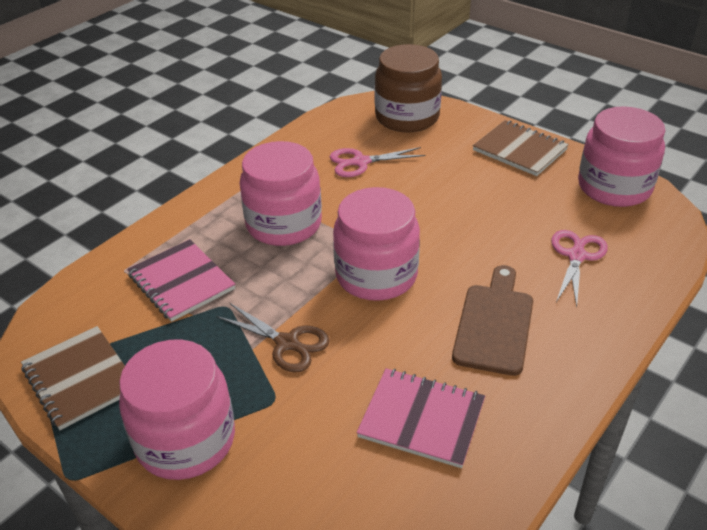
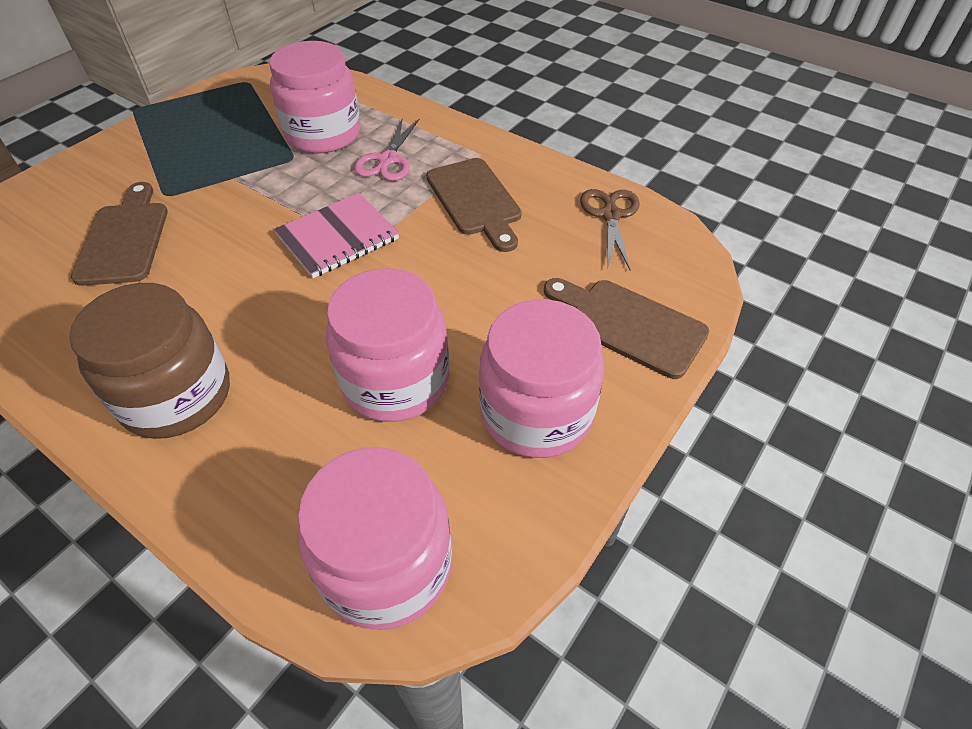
brown cutting board: [452,265,533,376] = 1 -> [71,182,168,286] [426,158,522,252] [544,278,709,379] = 3
brown notebook: [21,326,125,430] [473,120,569,176] = 2 -> none = 0
pink notebook: [127,239,235,322] [356,368,485,468] = 2 -> [274,193,399,278] = 1
pink scissors: [330,147,426,177] [551,230,608,307] = 2 -> [354,117,420,181] = 1

